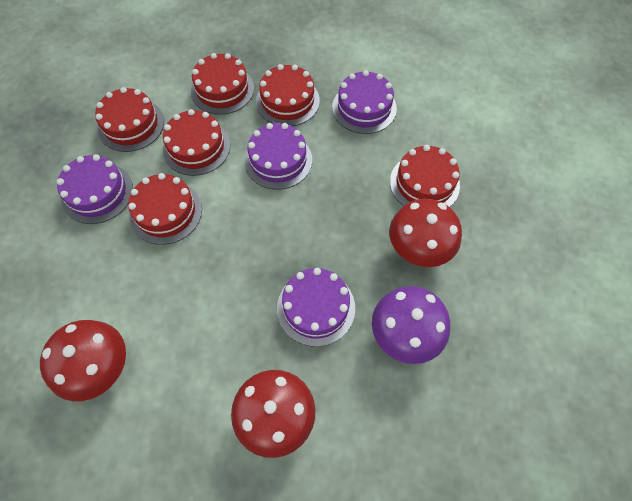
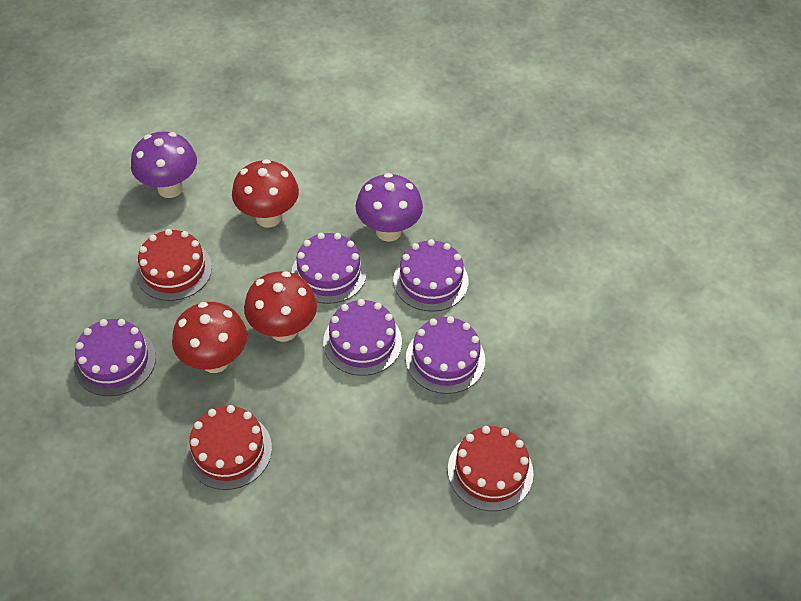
purple cake: [56,154,133,224] [244,123,312,190] [277,268,355,347] [332,70,397,134] = 4 -> [74,319,156,396] [291,233,367,304] [323,299,402,376] [393,239,468,312] [406,316,485,394] = 5
purple mushroom: [372,286,450,364] = 1 -> [131,131,197,198] [355,173,423,242] = 2
red cake: [95,87,164,152] [128,173,202,245] [163,109,230,176] [191,53,254,115] [256,64,320,126] [390,145,460,207] = 6 -> [136,229,212,301] [186,405,272,490] [448,426,534,511] = 3

